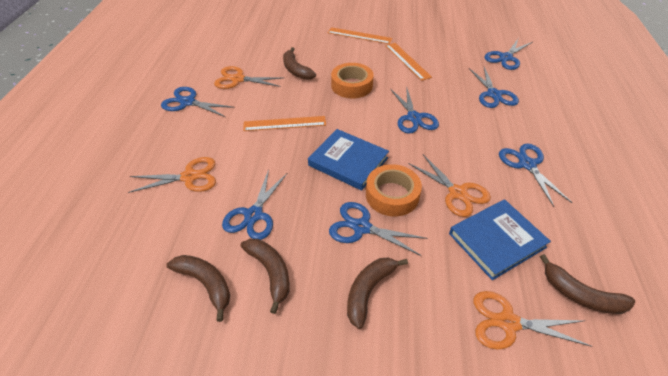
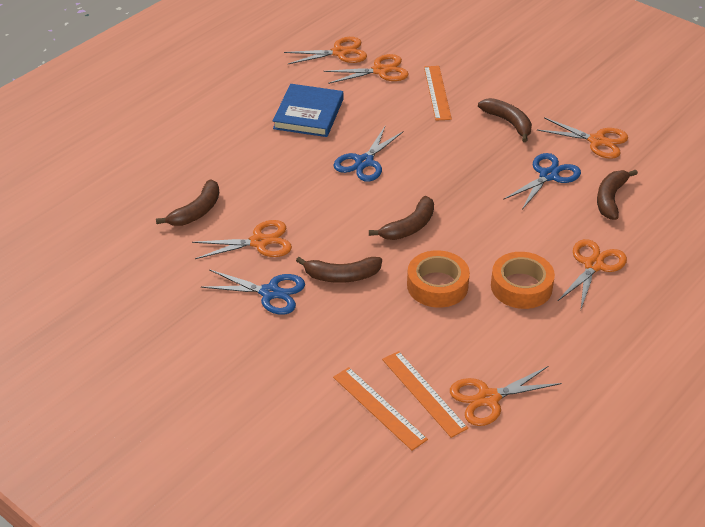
blue book: [308,129,389,191] [449,199,551,280] = 2 -> [273,84,343,137] = 1
blue scissors: [161,87,235,117] [222,170,287,240] [329,202,427,256] [390,86,439,134] [469,67,519,108] [485,39,532,70] [499,143,572,207] = 7 -> [201,269,305,315] [333,127,404,182] [503,153,581,210] = 3
orange scissors: [128,157,216,193] [214,66,285,89] [408,154,491,217] [474,291,592,349] = 4 -> [192,220,292,259] [284,37,367,64] [324,54,409,84] [450,366,562,426] [537,117,628,159] [557,239,627,309] = 6

